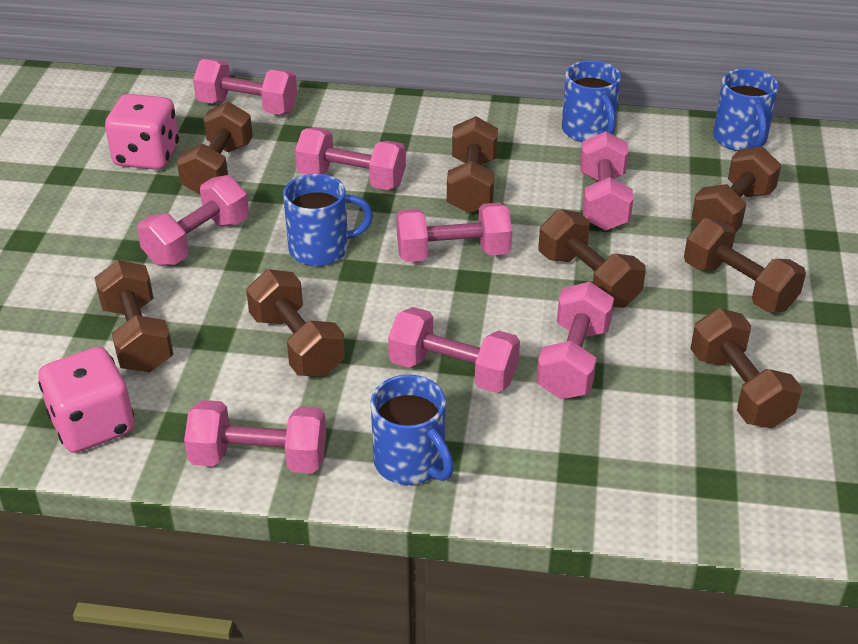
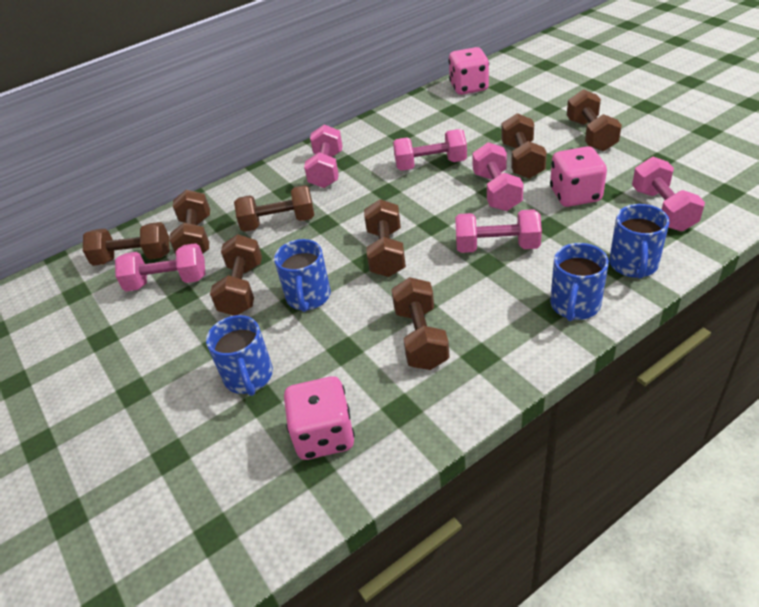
pink dice: [38,347,134,453] [105,94,179,170] = 2 -> [284,376,355,460] [448,47,489,95] [550,146,607,207] = 3
pink dumbbell: [137,175,249,266] [184,400,326,473] [193,59,297,115] [295,127,406,190] [388,307,520,393] [396,203,512,262] [536,282,614,399] [580,131,633,231] = 8 -> [115,243,205,291] [304,125,343,188] [393,129,467,171] [455,209,542,253] [472,142,524,211] [632,157,705,231] = 6

